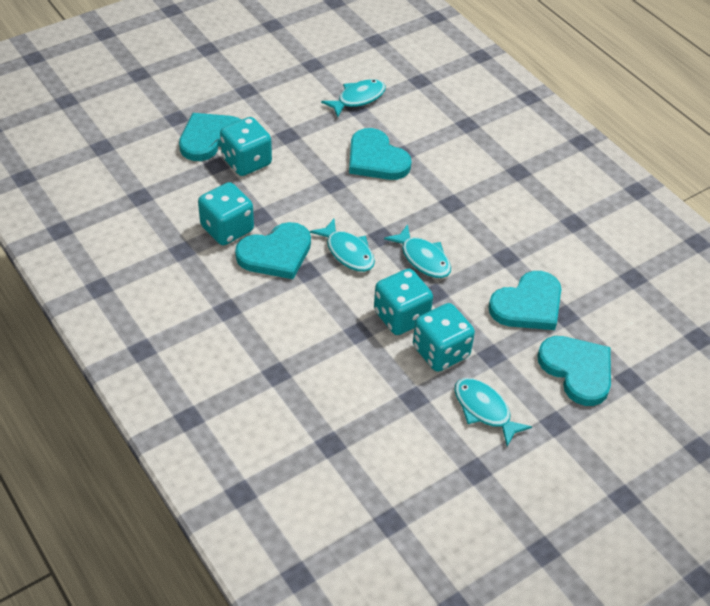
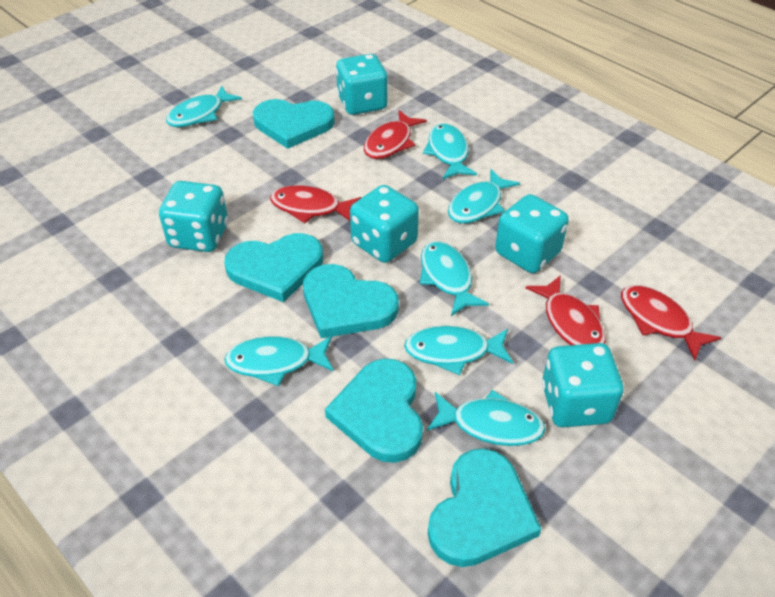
red fish: none = 0 -> [270,185,362,223] [364,110,427,159] [525,275,606,345] [621,285,721,361] = 4
turquoise dice: [198,182,254,245] [220,117,272,176] [374,269,433,335] [413,303,475,372] = 4 -> [159,181,228,252] [336,54,388,115] [350,185,419,263] [495,194,569,273] [542,343,623,428] = 5
turquoise fish: [310,219,375,272] [321,79,386,117] [384,224,451,278] [454,378,532,446] = 4 -> [166,85,242,127] [224,336,334,386] [404,326,513,375] [420,241,489,316] [423,123,477,179] [427,390,546,446] [448,169,520,223] = 7

